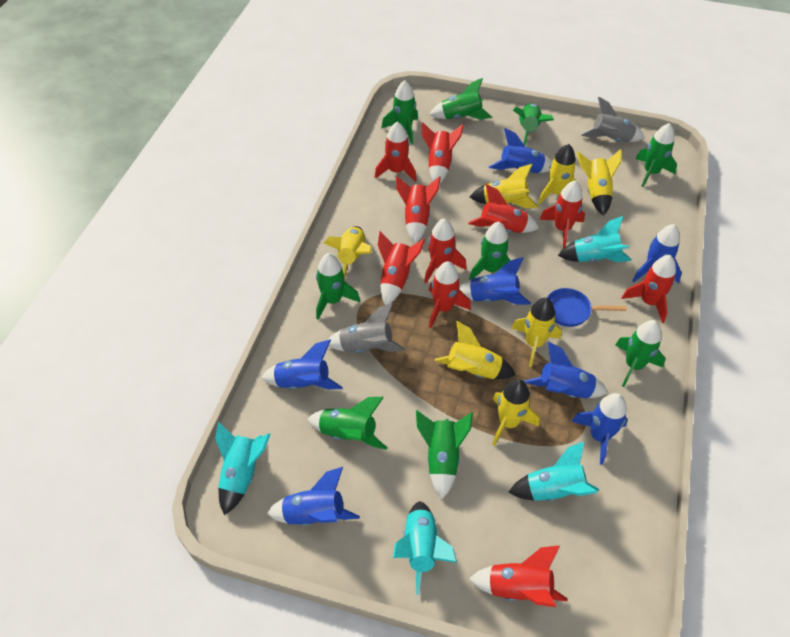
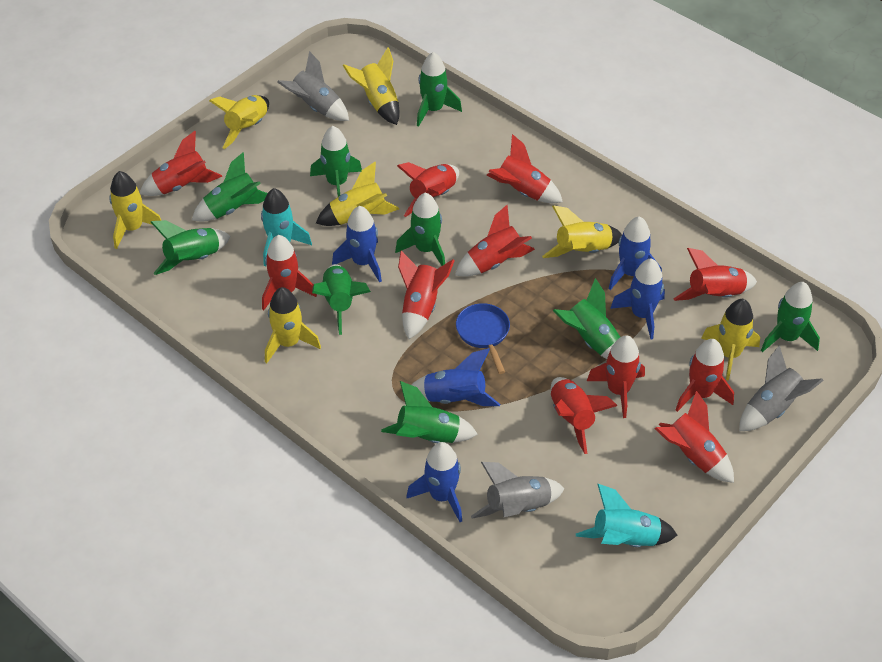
blue rocket: [261,340,343,389] [267,467,360,526] [459,257,531,305] [488,128,552,173] [524,342,608,398] [571,393,628,465] [632,224,682,284] = 7 -> [332,206,382,283] [406,442,462,522] [412,348,500,406] [609,216,662,290] [610,258,665,339] = 5
grey rocket: [328,303,405,353] [580,97,644,142] = 2 -> [277,51,349,121] [471,462,565,519] [739,345,824,431] = 3
red rocket: [374,122,417,182] [378,231,425,305] [396,176,441,244] [422,122,464,183] [424,218,467,283] [429,261,471,328] [468,184,539,233] [469,545,568,607] [539,180,585,248] [621,255,676,323] = 10 -> [140,131,222,196] [262,235,317,310] [397,162,459,217] [398,251,455,339] [455,205,535,277] [487,134,563,203] [551,377,617,454] [587,335,645,418] [655,390,734,483] [673,248,757,301] [676,339,734,412] = 11
turquoise rocket: [215,422,271,515] [393,501,457,595] [509,441,599,501] [558,216,632,262] = 4 -> [261,188,312,266] [576,484,677,547] = 2

